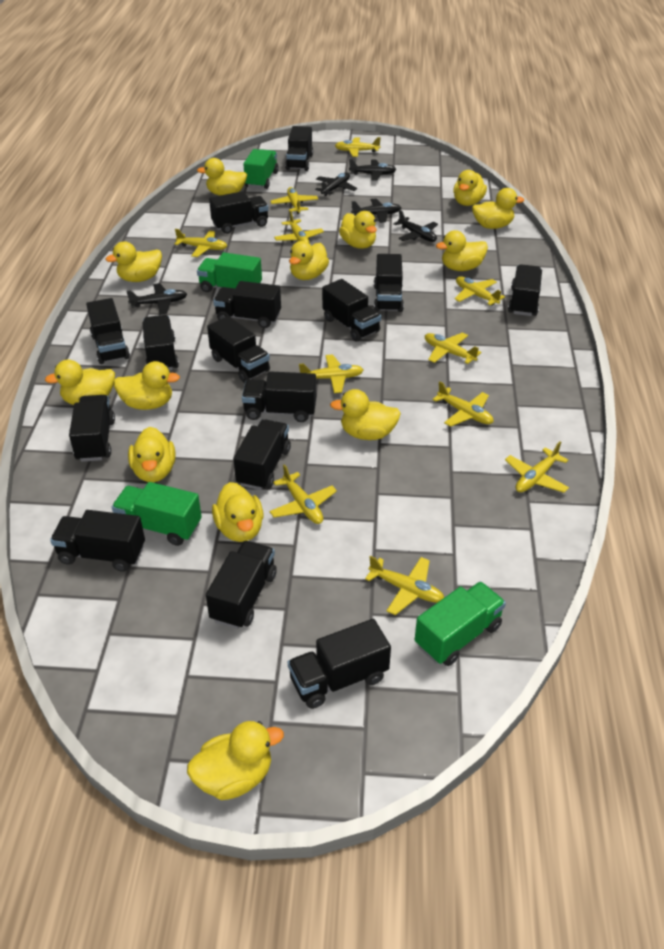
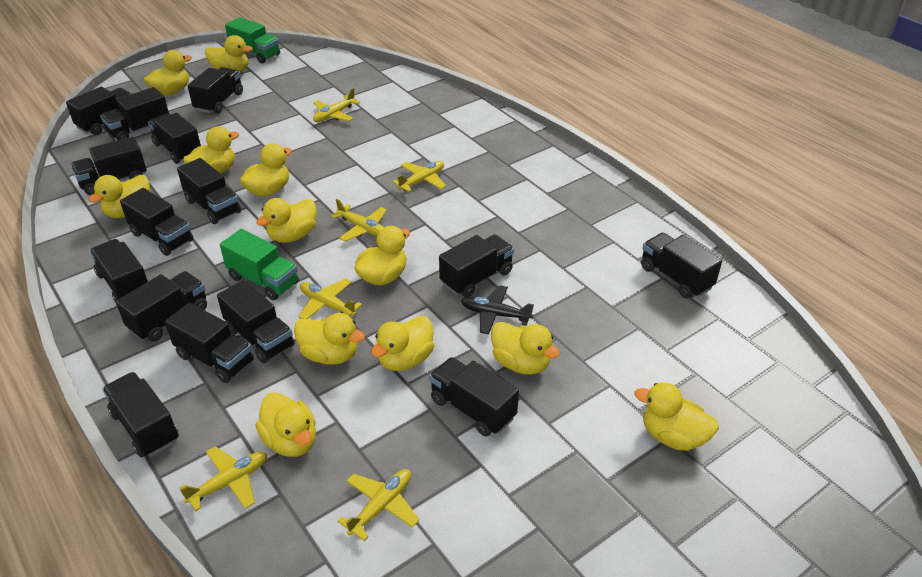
black plane: [126,283,187,315] [315,172,357,196] [349,159,397,181] [351,199,401,223] [393,210,438,242] = 5 -> [461,285,534,334] = 1
green truck: [112,482,202,546] [197,252,262,292] [244,149,279,189] [415,582,506,666] = 4 -> [220,229,299,300] [225,17,280,63] = 2
yellow duck: [45,360,115,405] [106,241,162,282] [114,361,180,410] [128,427,175,482] [187,721,284,800] [197,158,247,196] [212,482,263,542] [289,241,329,280] [330,389,401,440] [339,211,377,249] [436,230,488,271] [453,170,487,206] [472,188,524,229] = 13 -> [88,175,150,218] [144,50,192,96] [183,126,239,174] [205,35,253,72] [240,143,292,197] [256,198,317,243] [256,392,316,457] [294,313,365,365] [355,226,410,285] [371,316,434,371] [491,322,560,375] [634,383,719,451] = 12
yellow plane: [175,229,227,257] [269,464,337,524] [271,187,318,214] [274,210,324,243] [299,354,363,393] [335,137,381,157] [365,556,444,615] [425,332,481,364] [432,381,494,427] [454,276,505,305] [505,442,569,493] = 11 -> [180,446,267,511] [298,278,362,319] [313,88,360,122] [331,199,387,242] [338,469,420,541] [393,161,446,192] = 6

